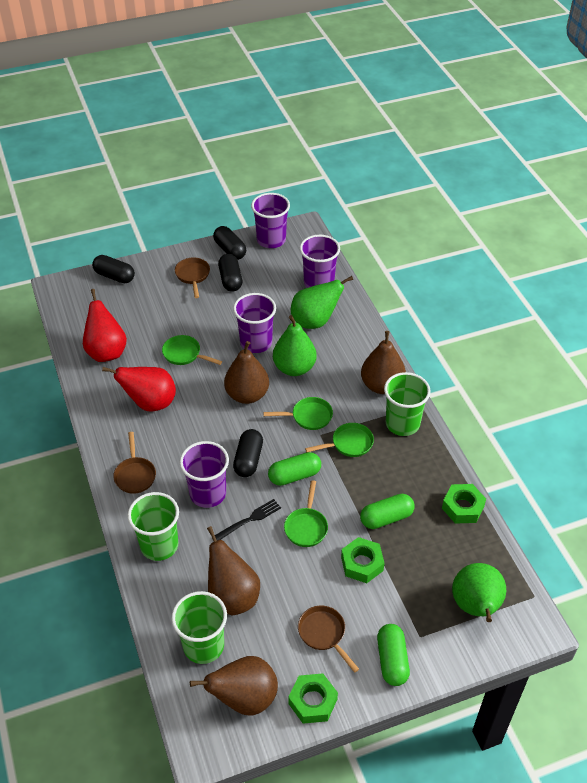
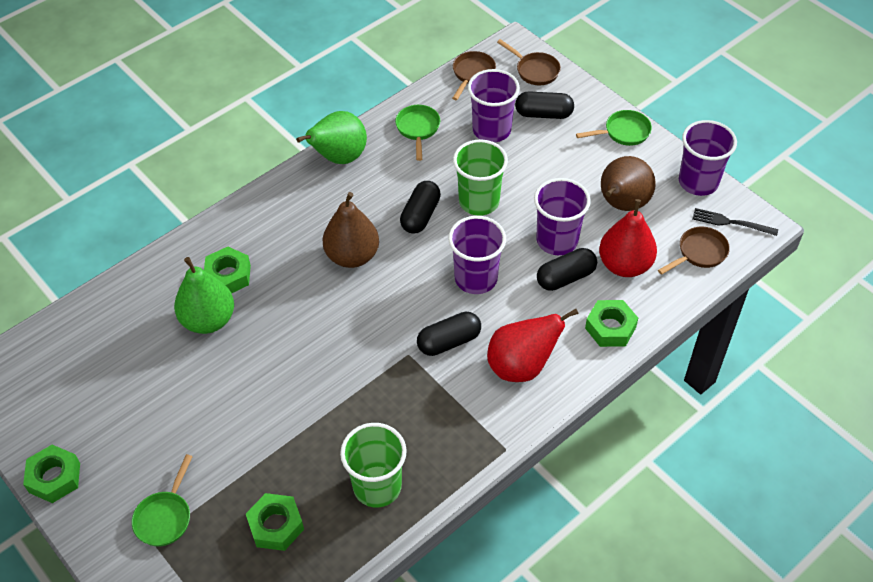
brown pear: [190,656,278,716] [207,526,260,615] [224,341,269,404] [361,331,406,394] = 4 -> [323,192,379,268] [601,156,656,211] = 2
green capsule: [268,452,321,486] [360,494,414,529] [377,624,410,686] = 3 -> none = 0
green cup: [127,492,179,561] [171,591,227,664] [384,372,431,436] = 3 -> [340,423,407,508] [453,140,508,216] = 2
green nut: [288,673,338,724] [341,537,384,583] [442,484,486,524] = 3 -> [23,445,80,503] [204,247,251,293] [246,493,304,551] [585,300,638,347] = 4
green pan: [162,335,222,365] [263,397,333,430] [284,480,328,547] [305,423,374,457] = 4 -> [132,454,193,546] [395,105,440,161] [576,110,652,146] = 3
green pear: [273,315,317,376] [291,276,353,329] [452,563,506,622] = 3 -> [174,257,234,334] [296,111,367,164] = 2

